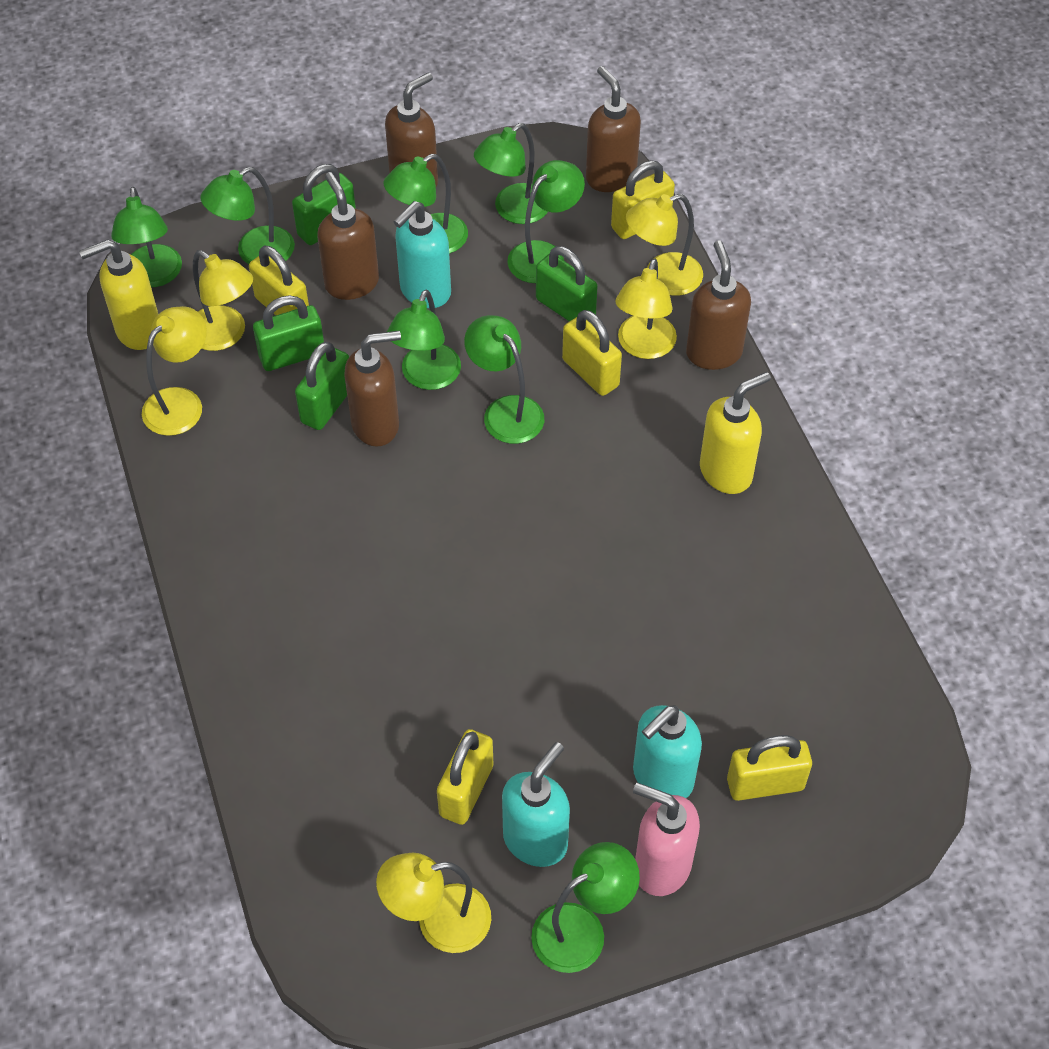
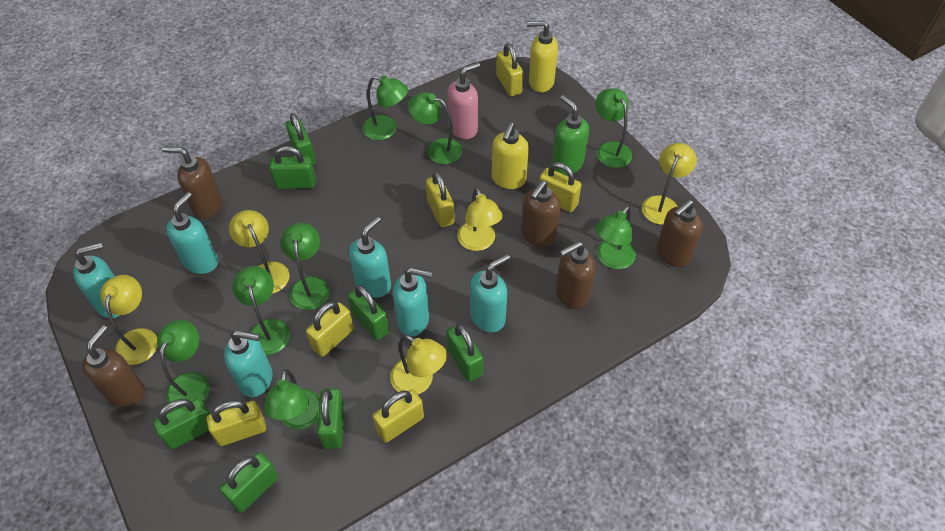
green padlock: [253,295,324,371] [292,164,356,245] [295,342,349,430] [536,246,598,322] = 4 -> [153,398,211,449] [220,452,278,513] [270,146,316,189] [286,113,316,165] [317,388,345,449] [348,285,389,340] [447,324,483,382] = 7
green soap dispenser: none = 0 -> [552,95,589,175] = 1
turquoise soap dispenser: [393,201,451,308] [502,742,570,867] [633,705,702,798] = 3 -> [73,242,120,318] [166,192,218,274] [224,330,272,397] [349,217,391,298] [393,267,432,336] [470,254,510,332] = 6
yellow padlock: [249,246,309,315] [437,729,493,825] [562,310,622,396] [611,161,675,239] [727,735,812,801] = 5 -> [206,400,266,446] [306,302,354,357] [373,389,424,443] [426,172,455,227] [496,43,524,96] [539,162,582,212] = 6

